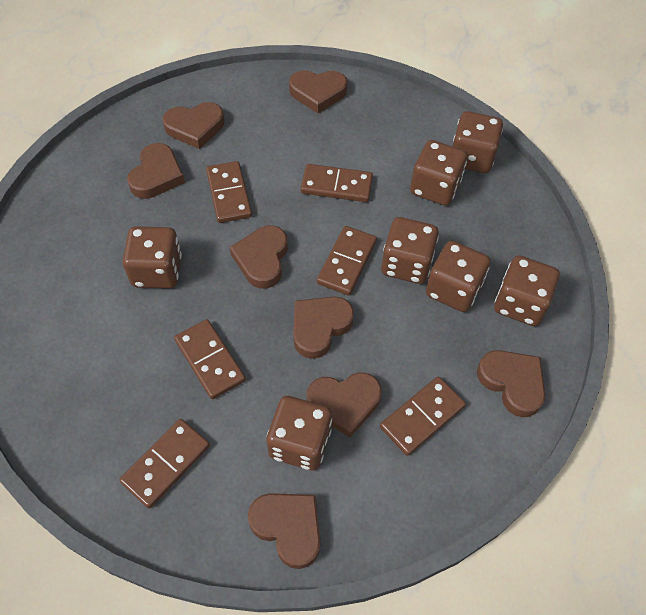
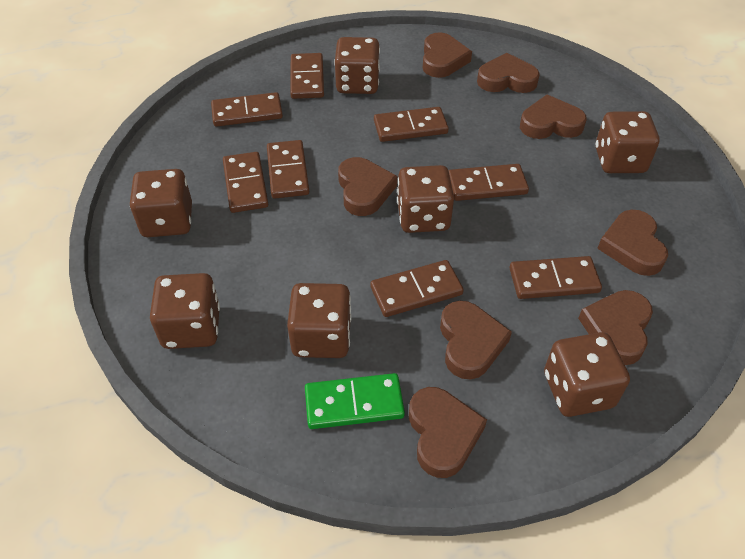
brown domino: [120,419,210,508] [174,319,246,399] [206,161,252,223] [301,164,373,202] [317,226,377,295] [380,376,466,456] = 6 -> [211,92,283,127] [223,152,268,213] [267,140,309,199] [290,53,324,99] [370,260,464,317] [374,107,449,142] [449,164,529,201] [510,256,602,299] = 8
green domino: none = 0 -> [305,373,405,429] = 1

